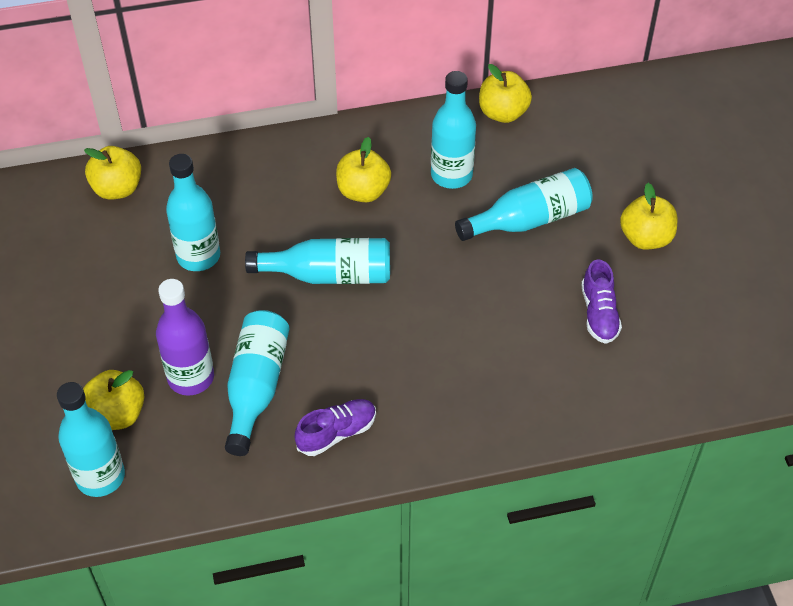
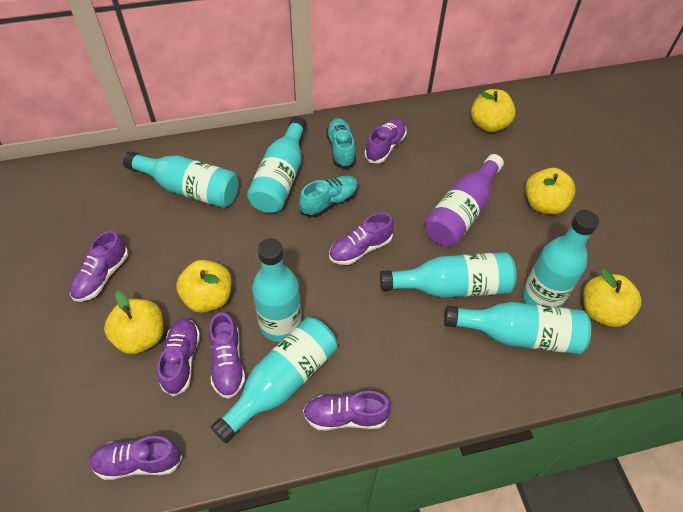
purple shoe: [294,399,376,456] [581,259,622,344] = 2 -> [69,231,128,302] [89,436,183,480] [157,318,200,396] [209,313,245,399] [303,391,391,431] [329,212,394,265] [364,118,407,163] = 7
turquoise bottle: [57,382,125,497] [166,154,220,271] [225,310,290,456] [245,238,390,284] [431,71,476,189] [455,168,593,241] = 6 -> [123,151,239,208] [211,317,337,444] [247,116,307,213] [252,238,302,342] [380,252,516,298] [444,302,591,354] [522,210,599,307] = 7
turquoise shoe: none = 0 -> [299,175,359,217] [326,118,356,169] = 2

